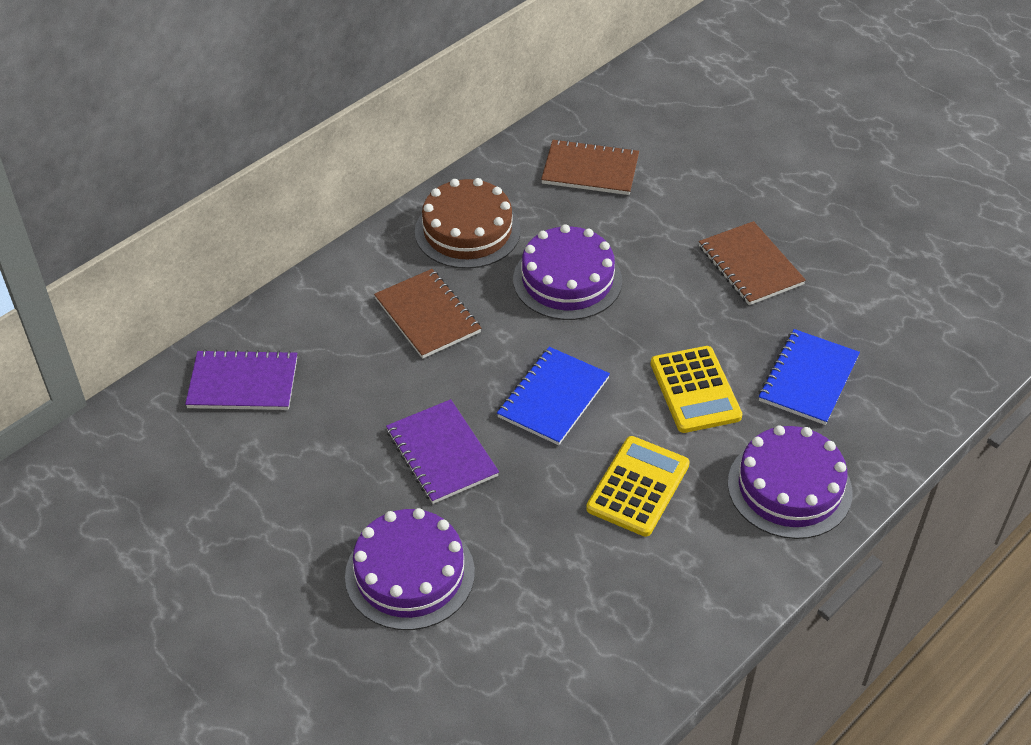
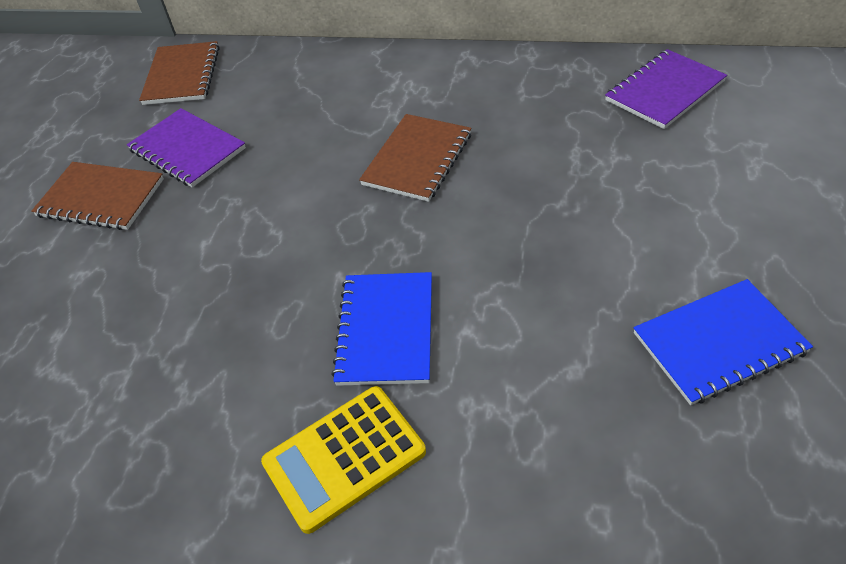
brown cake: [415,178,521,269] = 1 -> none = 0
purple cake: [345,508,475,630] [513,224,622,320] [728,425,853,539] = 3 -> none = 0
yellow calculator: [586,436,690,537] [651,346,742,433] = 2 -> [261,386,426,534] = 1

